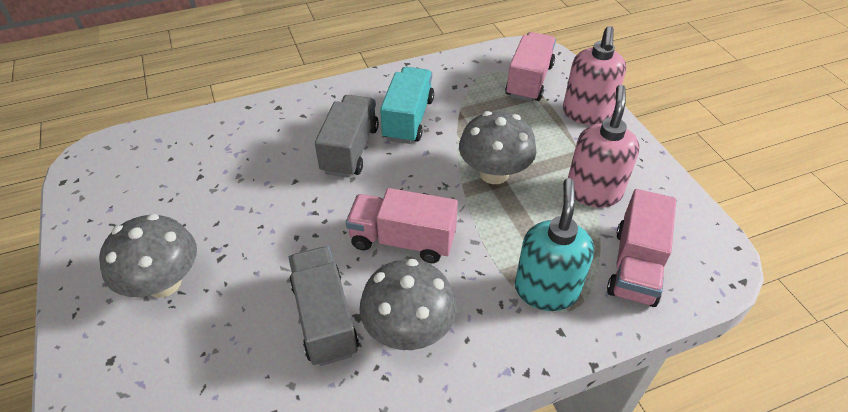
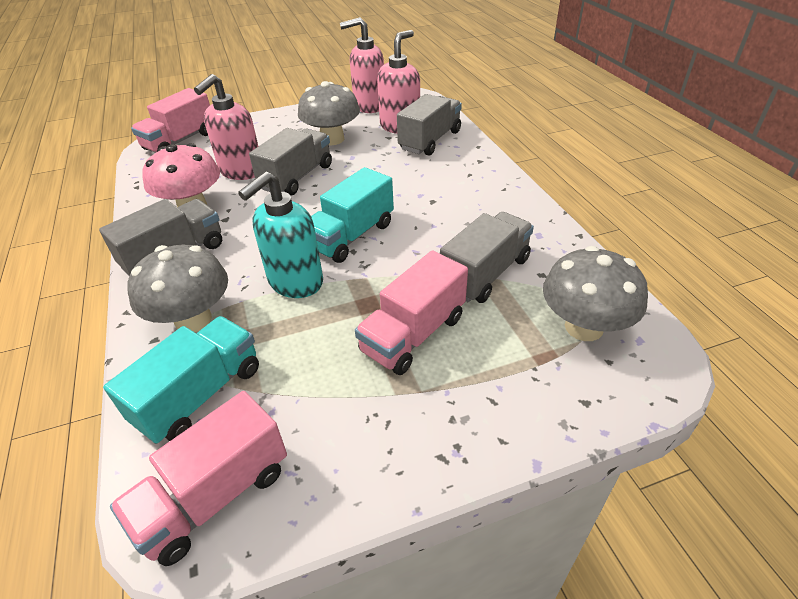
grey truck: [289,246,359,366] [315,95,379,178] = 2 -> [99,199,222,276] [249,128,332,196] [397,94,462,155] [440,212,534,303] = 4
pink mushroom: none = 0 -> [142,143,220,207] = 1
pink soap dispenser: [563,26,626,125] [568,85,640,207] = 2 -> [194,74,258,180] [340,17,384,113] [377,30,420,134] = 3
turquoise truck: [380,67,434,144] = 1 -> [103,316,259,444] [311,167,394,263] = 2

